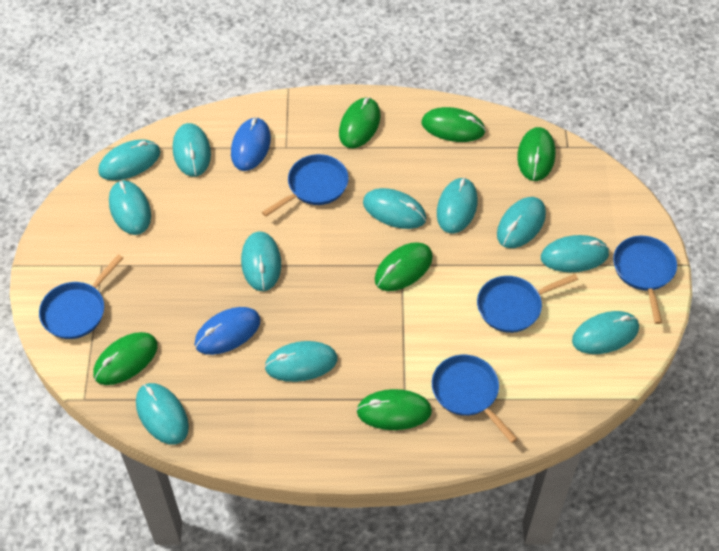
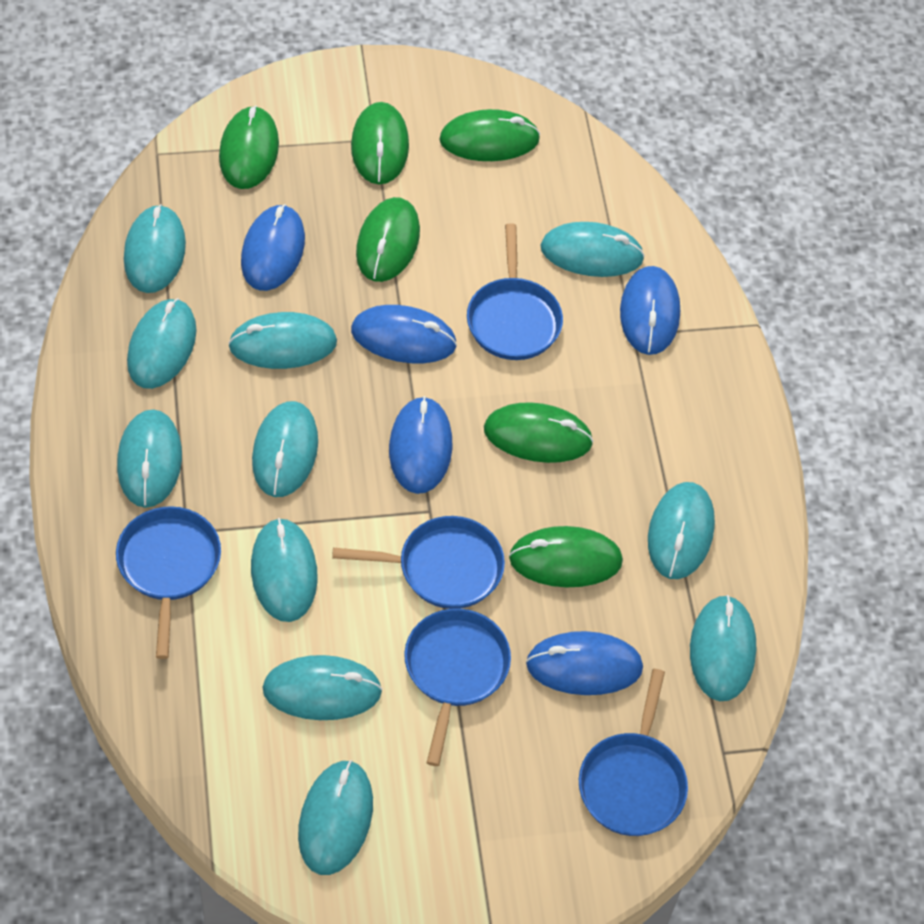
blue mouse: [195,307,261,355] [231,117,271,171] = 2 -> [241,204,305,291] [351,305,457,363] [389,396,453,494] [526,631,643,695] [620,266,680,355] = 5

